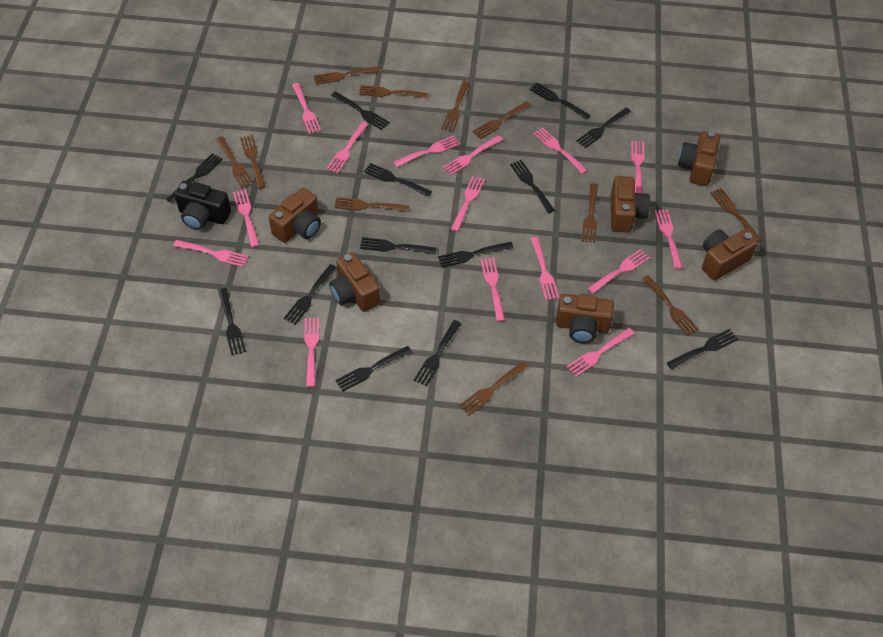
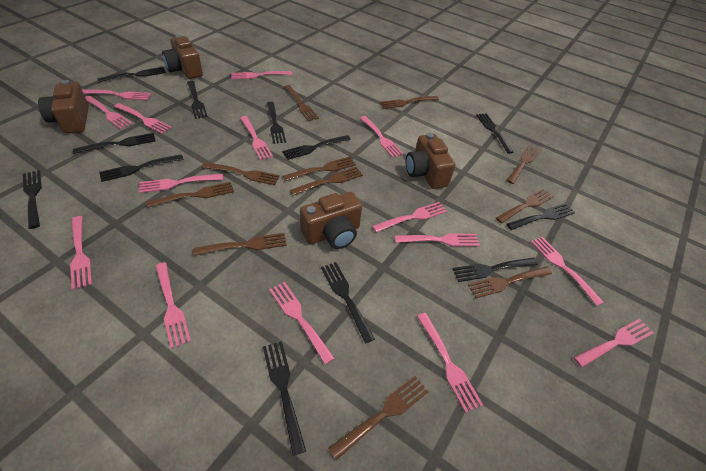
black camera: [174,181,231,230] = 1 -> none = 0
black fork: [166,153,223,203] [218,288,246,355] [284,264,337,325] [331,91,390,130] [335,346,412,392] [360,237,436,254] [364,163,432,197] [414,320,461,386] [438,242,513,268] [510,160,555,213] [529,83,591,120] [576,108,631,148] [667,329,738,369] = 13 -> [23,170,42,229] [73,133,156,154] [98,67,166,82] [99,154,184,182] [187,81,208,119] [263,341,306,456] [267,102,286,144] [282,135,351,160] [321,262,375,343] [452,258,538,282] [476,113,513,154] [506,203,575,230] = 12
brown camera: [269,188,321,243] [329,252,380,312] [556,294,614,343] [611,176,650,232] [678,131,720,186] [702,229,758,281] = 6 -> [38,80,89,134] [162,35,203,79] [300,192,362,249] [406,133,455,189] = 4

